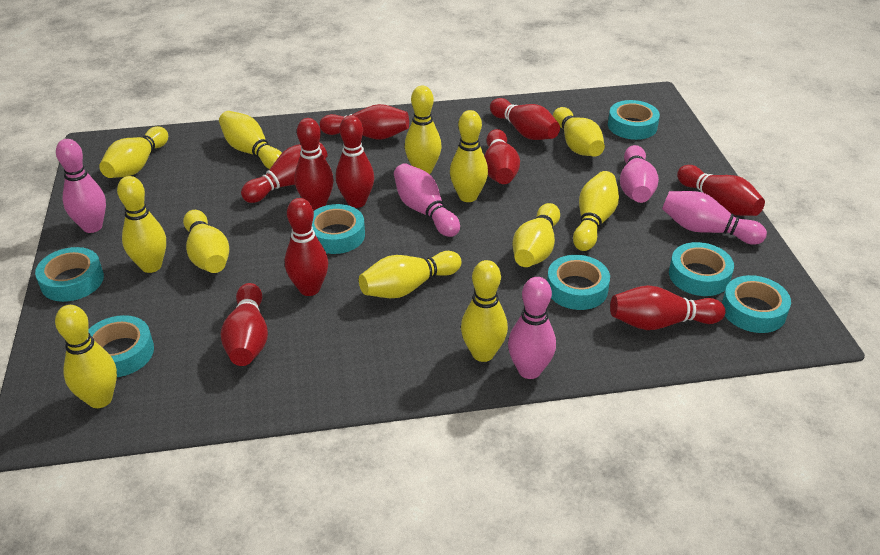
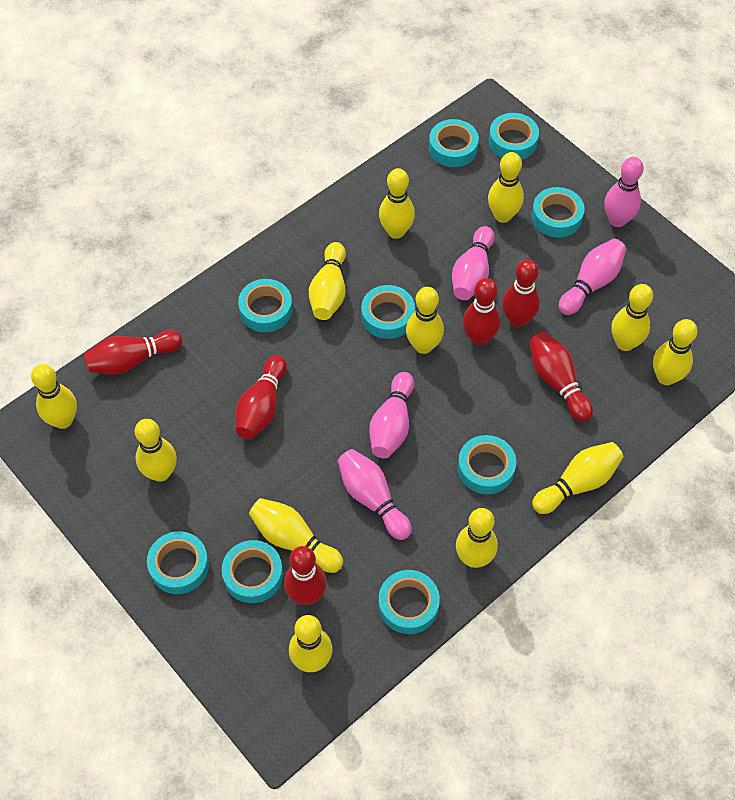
red bowling pin: [221,283,268,366] [241,142,328,203] [285,198,328,296] [294,118,334,210] [320,104,409,140] [336,115,374,208] [484,129,520,184] [490,98,560,140] [610,285,726,330] [677,165,765,216] = 10 -> [83,330,182,375] [236,355,287,439] [284,546,327,605] [462,278,500,346] [502,259,540,327] [529,332,593,422] = 6
turquoise tape: [35,247,104,302] [88,315,154,377] [312,204,365,254] [547,255,610,310] [608,100,660,140] [669,242,734,296] [722,275,791,333] = 7 -> [147,531,209,594] [222,540,283,603] [238,279,293,332] [361,285,415,339] [378,570,440,634] [429,119,479,167] [458,435,516,494] [489,113,539,160] [531,187,585,238] = 9

